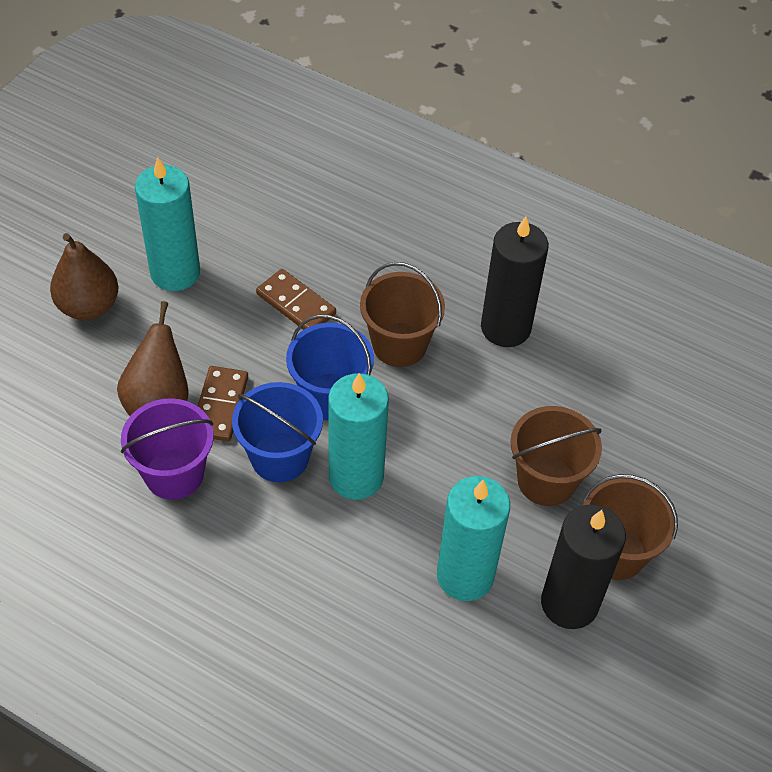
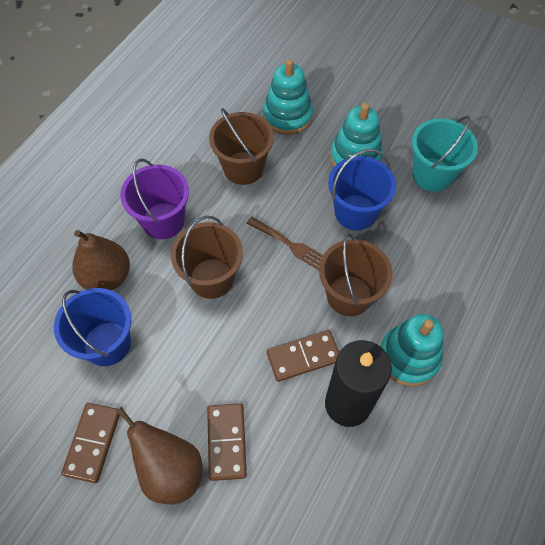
black candle: [481,216,549,347] [541,504,626,629] = 2 -> [325,340,392,427] = 1
brown domino: [198,366,248,442] [256,269,336,330] = 2 -> [61,403,120,483] [207,403,247,481] [267,330,339,382] = 3
brown fork: none = 0 -> [247,217,323,270] = 1
turquoise bucket: none = 0 -> [412,116,478,192] = 1
turquoise candle: [135,157,200,291] [328,373,389,500] [437,476,510,601] = 3 -> none = 0
turquoise stacking toy: none = 0 -> [263,59,313,135] [330,103,383,166] [380,314,443,386] = 3

